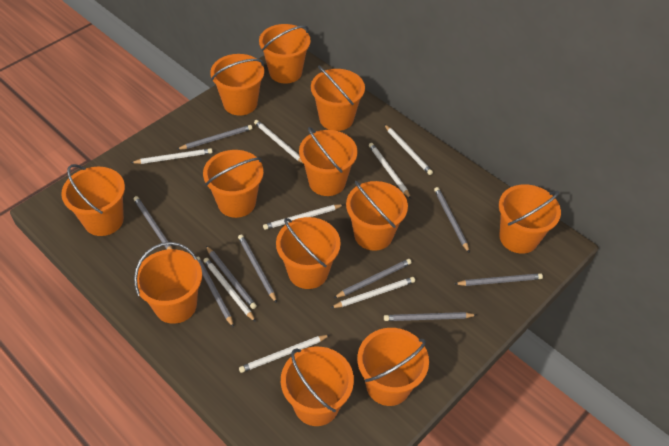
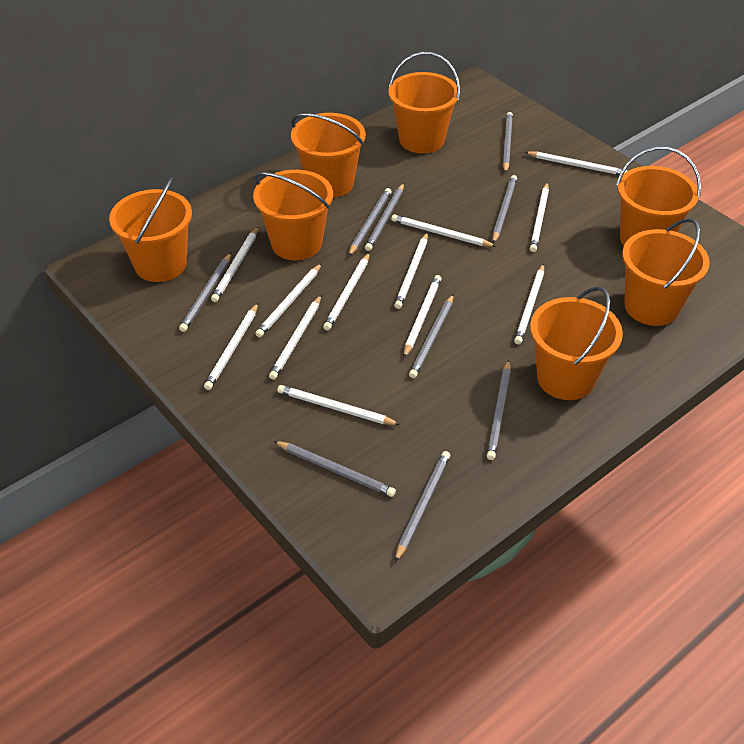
orange bucket: [61,164,125,236] [134,242,202,324] [203,150,263,218] [210,54,264,116] [259,24,311,84] [276,217,341,289] [281,347,354,426] [299,127,357,196] [311,66,365,131] [346,181,408,251] [357,328,429,406] [499,184,561,254] = 12 -> [109,177,192,282] [253,170,333,260] [291,113,366,198] [388,52,460,153] [530,286,623,400] [616,147,701,246] [622,218,710,326] = 7
white pencil: [131,148,212,164] [203,258,256,322] [239,335,330,373] [254,120,304,164] [263,204,344,230] [331,277,415,308] [369,143,411,199] [384,124,433,175] = 8 -> [204,303,258,390] [211,227,258,302] [255,263,322,338] [269,295,321,380] [277,385,400,425] [323,252,370,330] [391,214,497,247] [394,232,428,309] [404,275,441,358] [514,264,544,344] [525,152,627,175] [530,182,549,252] = 12

